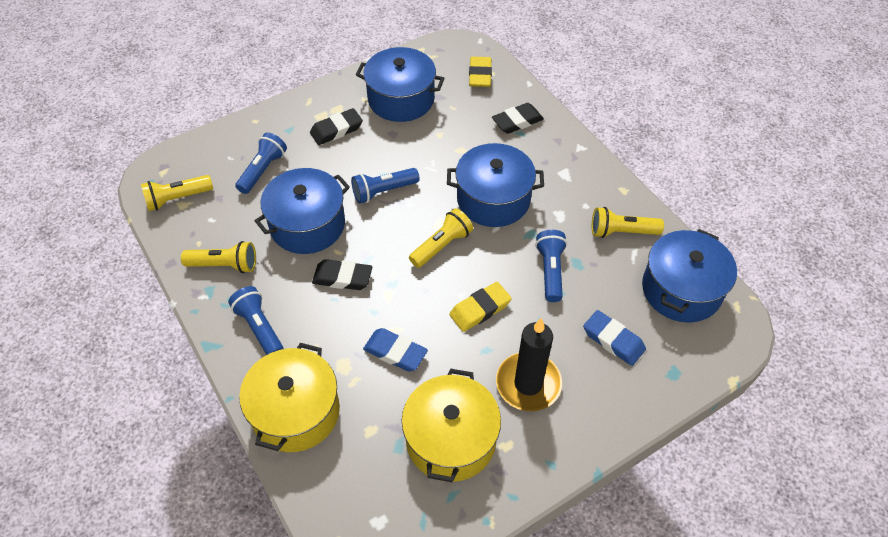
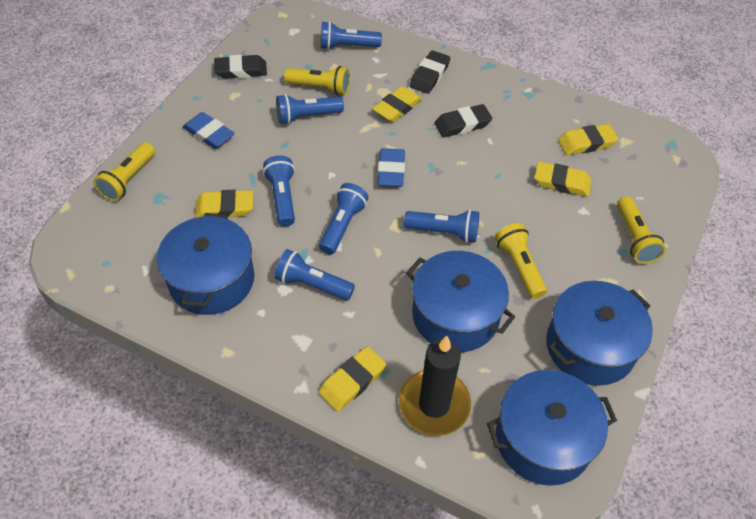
blue flashlight: [228,286,283,355] [235,132,287,194] [351,168,420,204] [535,230,567,302] = 4 -> [263,155,295,227] [275,249,355,300] [276,94,344,124] [319,183,369,255] [321,21,382,50] [404,209,479,243] = 6
yellow eraser: [449,282,512,332] [469,57,492,87] = 2 -> [195,189,253,218] [319,346,386,412] [372,86,422,122] [534,162,592,197] [558,124,618,155] = 5
yellow pot: [239,343,340,452] [402,369,501,482] = 2 -> none = 0

